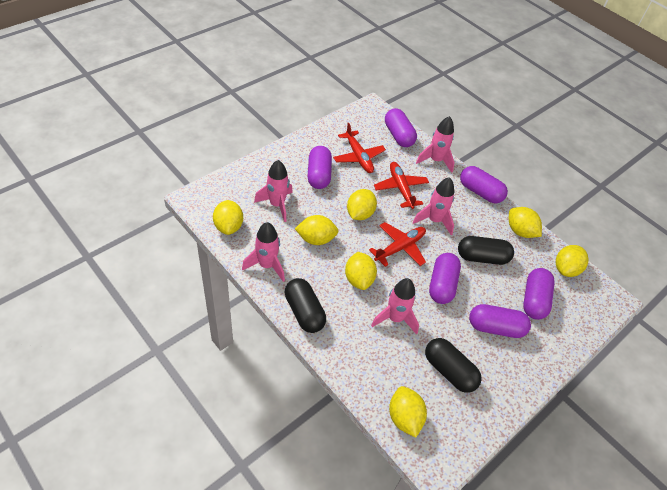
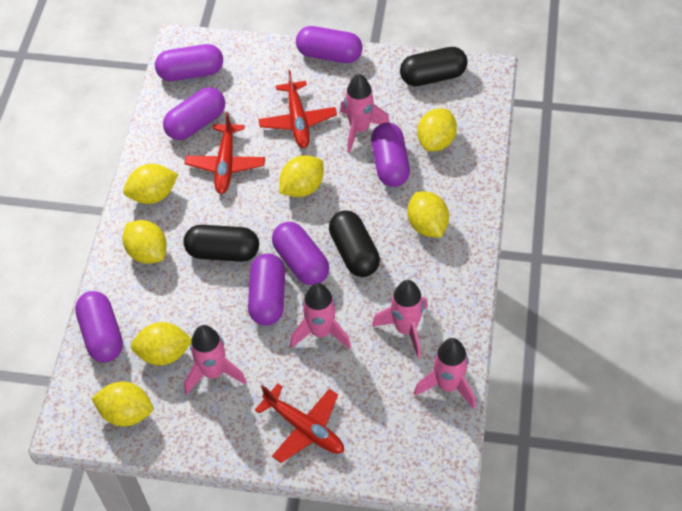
purple capsule: [308,146,332,189] [385,108,417,147] [429,253,461,304] [460,166,508,204] [469,304,531,338] [523,268,555,320] = 6 -> [75,291,123,362] [155,44,223,81] [163,87,225,140] [248,253,285,326] [272,222,329,285] [296,26,363,63] [371,122,410,187] = 7

